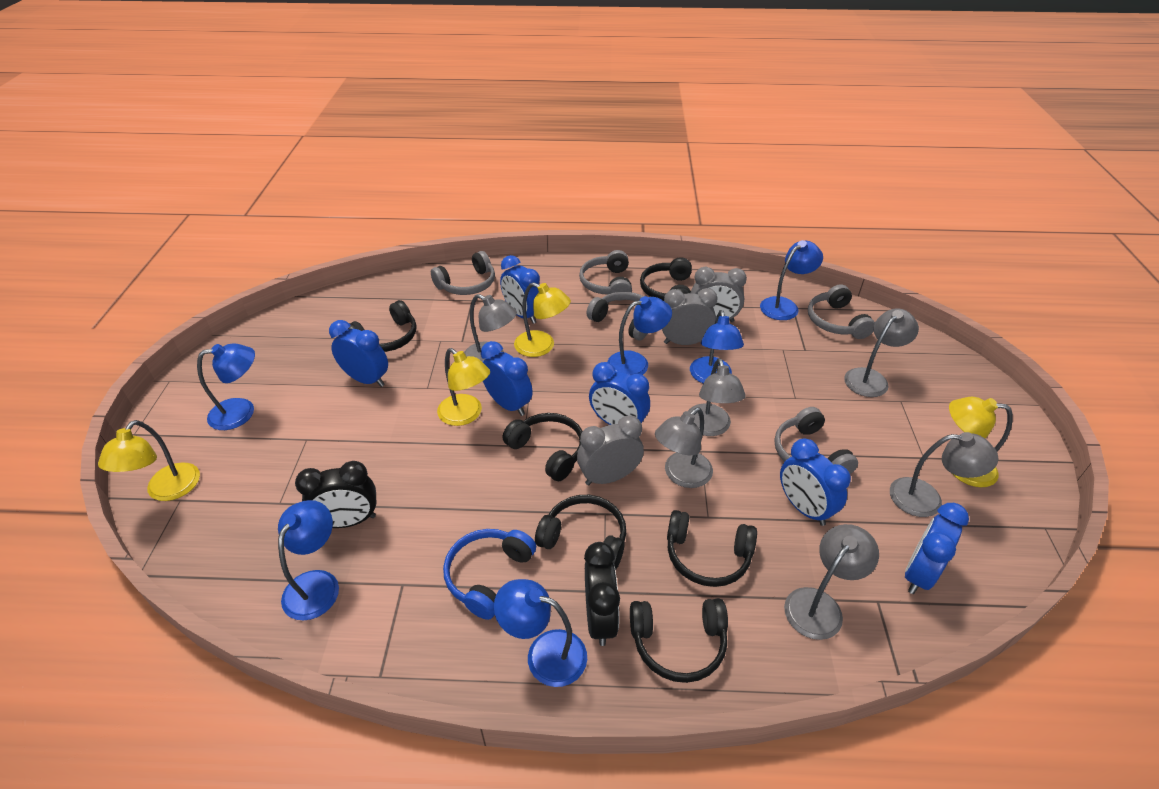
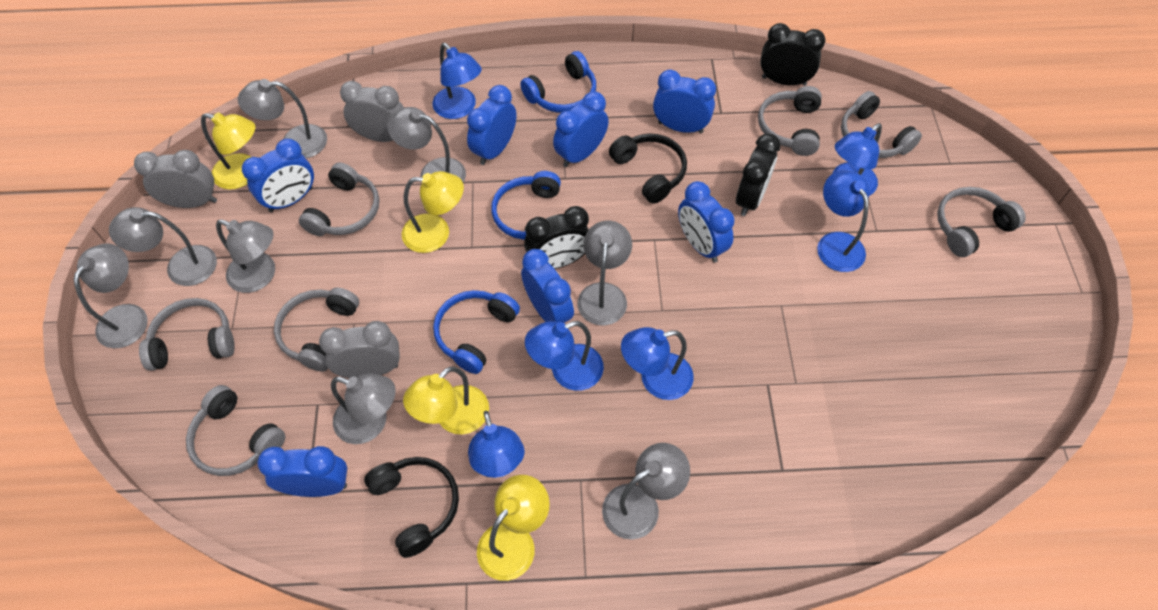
black clock: [295,461,376,528] [584,542,620,646] = 2 -> [524,206,589,269] [736,133,781,216] [760,23,826,86] = 3
black headphones: [348,300,417,352] [502,413,583,481] [535,495,626,570] [630,598,728,683] [640,257,692,301] [667,510,757,587] = 6 -> [364,457,459,558] [609,133,687,204] = 2
blue clock: [329,320,388,387] [481,341,533,416] [500,255,540,324] [589,362,650,425] [780,438,851,526] [905,503,969,594] = 6 -> [242,139,314,212] [257,446,347,497] [467,85,517,165] [521,249,574,323] [553,92,609,167] [653,69,716,133] [678,181,735,263] = 7
blue headphones: [443,529,536,620] = 1 -> [433,290,520,374] [491,171,561,240] [520,51,596,113] = 3
grey headphones: [431,251,495,295] [579,250,632,294] [586,292,647,340] [774,407,858,474] [808,284,875,339] = 5 -> [139,298,235,371] [186,385,285,476] [274,288,359,372] [299,162,379,236] [758,86,822,156] [841,91,922,158] [937,187,1026,257] = 7
grey lamp: [464,294,517,362] [655,408,713,488] [688,358,746,436] [784,524,879,640] [844,308,919,397] [890,432,998,517] = 6 -> [73,243,148,348] [109,207,217,286] [216,219,275,293] [238,79,327,158] [331,374,396,444] [387,107,466,182] [577,221,632,325] [602,443,690,540] = 8

